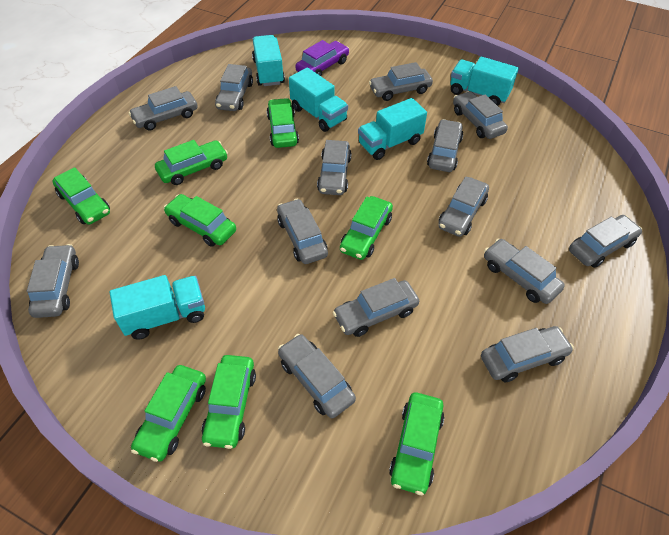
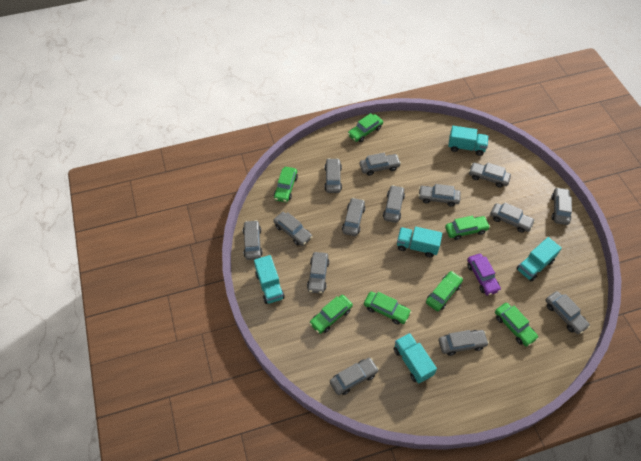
green car: [52,167,110,225] [131,365,206,462] [155,140,228,185] [164,194,236,247] [202,355,256,449] [267,98,299,148] [340,196,393,260] [389,392,445,495] = 8 -> [274,167,298,202] [309,295,353,334] [348,113,383,142] [364,292,411,324] [426,271,463,311] [445,215,490,240] [495,303,539,346] = 7

